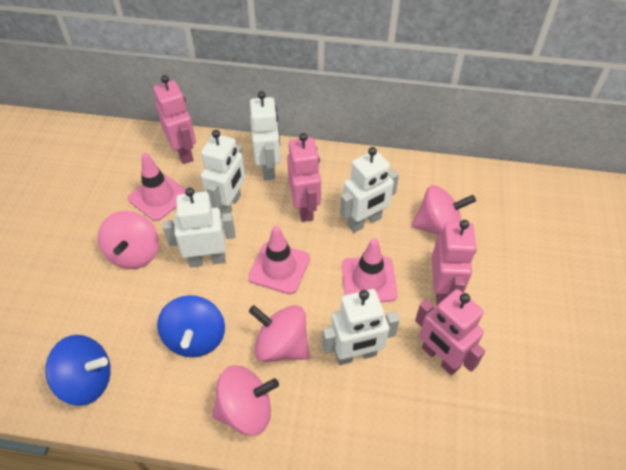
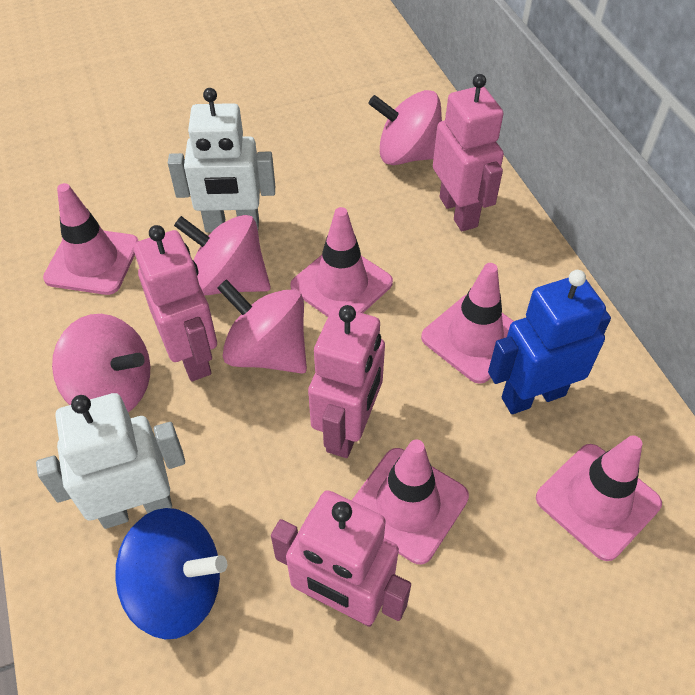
blue robot: none = 0 -> [488,270,611,414] = 1
blue spinning top: [45,335,111,406] [157,295,225,357] = 2 -> [115,508,227,639] = 1
pink traffic cone: [128,153,186,221] [248,226,310,294] [342,238,398,302] = 3 -> [43,183,138,295] [290,207,393,317] [351,440,469,564] [421,263,514,384] [536,435,662,561] = 5
white robot: [163,188,236,267] [201,130,245,217] [250,91,281,180] [322,289,399,365] [340,147,399,233] = 5 -> [36,393,185,529] [168,88,275,233] = 2

